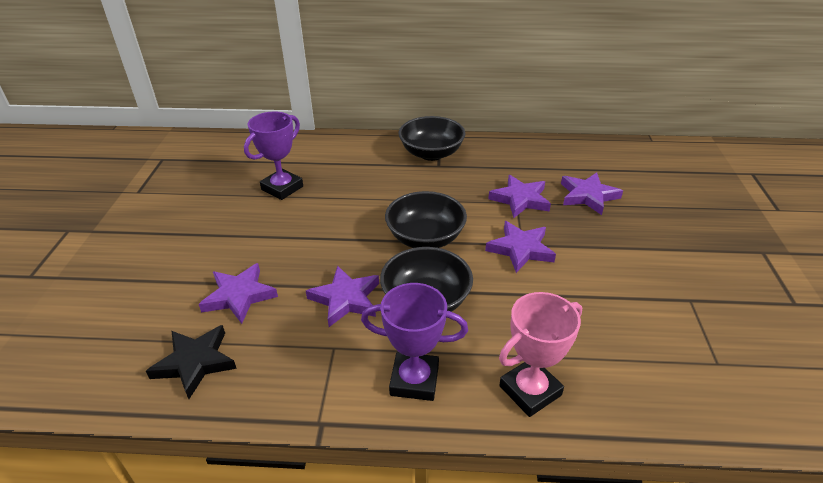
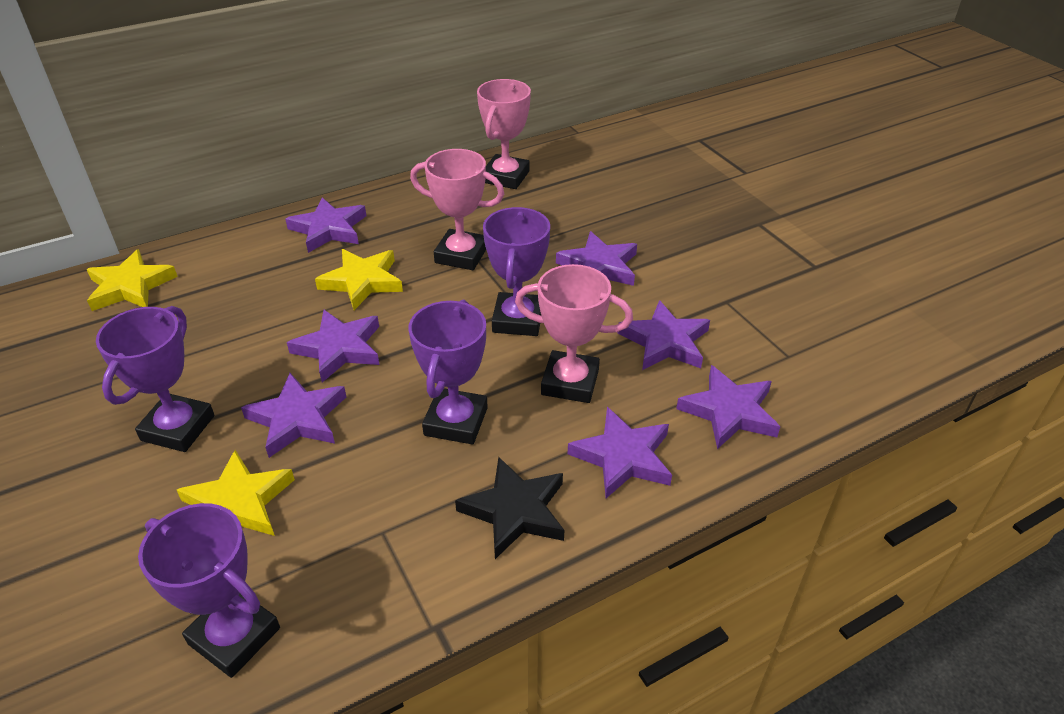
black bowl: [380,247,473,312] [385,191,467,248] [398,116,466,161] = 3 -> none = 0
pink trophy: [499,292,582,417] = 1 -> [410,149,504,270] [477,79,531,189] [515,264,633,403] = 3
purple star: [198,263,278,324] [306,265,379,327] [485,221,556,273] [488,175,551,218] [561,172,623,215] = 5 -> [241,373,346,458] [285,198,366,253] [287,310,379,383] [556,231,637,286] [568,407,672,498] [617,300,710,370] [676,365,780,449] = 7
purple trophy: [244,111,303,200] [361,283,468,401] = 2 -> [96,306,215,452] [138,503,280,678] [409,299,488,444] [483,207,550,336] = 4
yellow star: none = 0 -> [87,249,178,311] [177,450,295,536] [315,249,403,310] = 3

